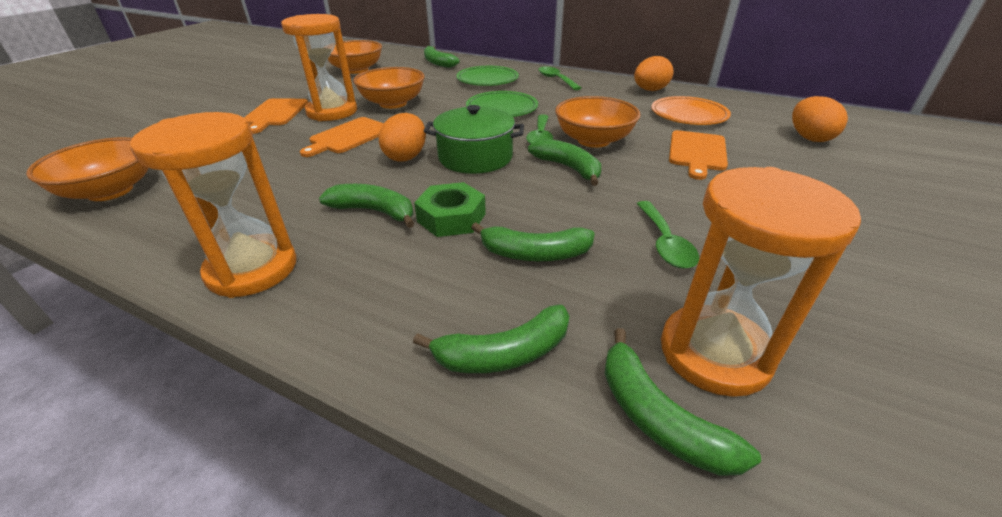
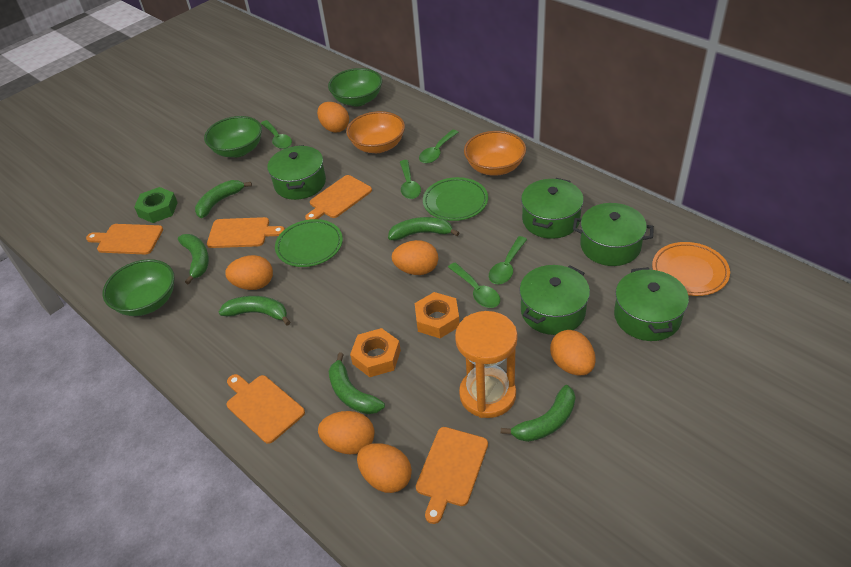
green bowl: none = 0 -> [103,259,175,316] [204,116,262,157] [328,68,382,107] = 3
green pot: [424,105,524,174] = 1 -> [267,145,326,200] [519,265,590,335] [521,178,584,239] [573,203,654,266] [614,267,689,341] = 5
green spoon: [526,115,553,144] [538,66,581,90] [636,201,699,269] = 3 -> [261,120,292,149] [400,160,421,199] [419,130,458,164] [448,263,500,308] [489,236,527,284] = 5
orange bowl: [26,137,148,201] [328,40,382,74] [353,67,425,109] [555,96,641,148] = 4 -> [346,111,405,153] [464,131,526,176] = 2
orange cutting board: [244,98,308,134] [300,117,384,157] [669,130,728,180] = 3 -> [86,224,163,254] [207,217,285,248] [227,374,305,444] [305,175,372,220] [416,427,488,524] = 5
orange egg: [379,113,426,162] [634,56,674,91] [792,96,848,142] = 3 -> [225,255,273,290] [317,102,349,132] [318,411,374,454] [357,443,412,493] [392,240,438,275] [550,330,596,376] = 6
orange hourglass: [130,112,296,298] [281,14,357,121] [661,167,861,397] = 3 -> [455,311,518,418] = 1
orange nut: none = 0 -> [350,328,401,377] [415,292,459,338] = 2

